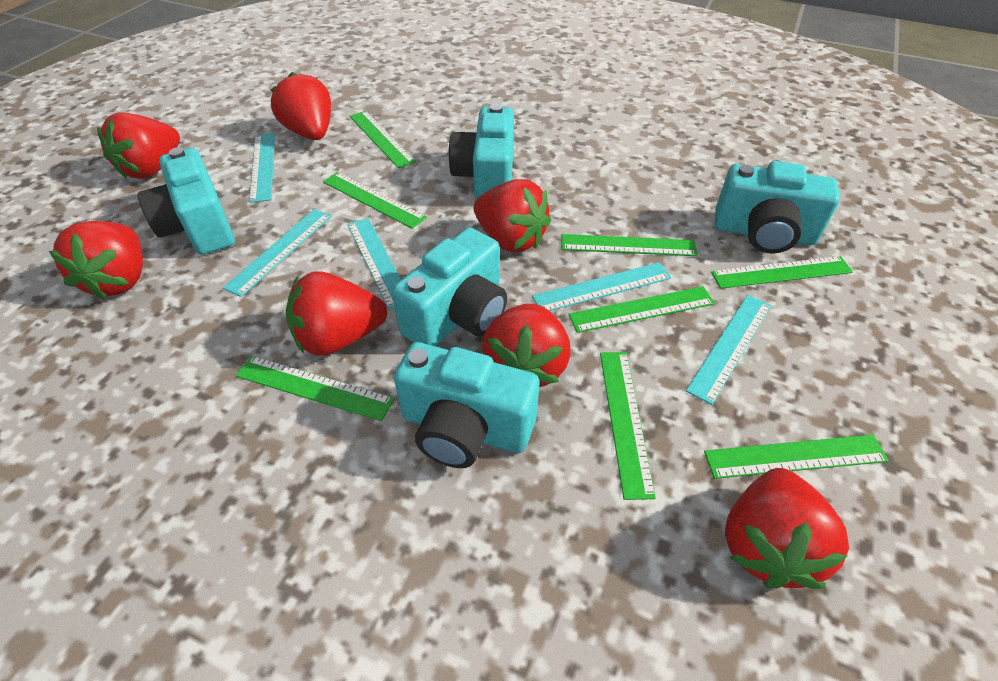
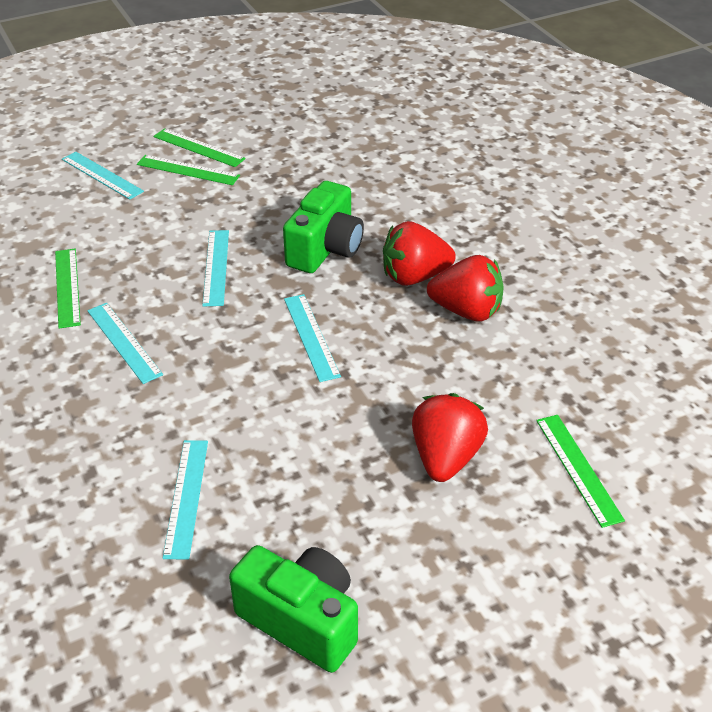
green camera: none = 0 -> [229,545,358,673] [283,181,364,273] = 2
green ruler: [236,356,394,421] [323,172,427,229] [350,111,416,168] [561,234,698,256] [569,286,715,333] [600,352,656,500] [704,435,889,479] [711,256,853,289] = 8 -> [55,249,81,329] [137,155,240,185] [153,128,246,167] [536,415,625,528] = 4
red strawberry: [49,221,143,300] [97,112,180,179] [270,72,331,140] [286,271,387,356] [474,179,551,253] [482,304,571,387] [725,468,849,589] = 7 -> [383,221,456,286] [412,393,488,482] [427,255,504,321] = 3
turquoise camera: [137,147,235,255] [392,228,507,346] [394,342,539,468] [448,104,514,200] [715,161,840,254] = 5 -> none = 0

